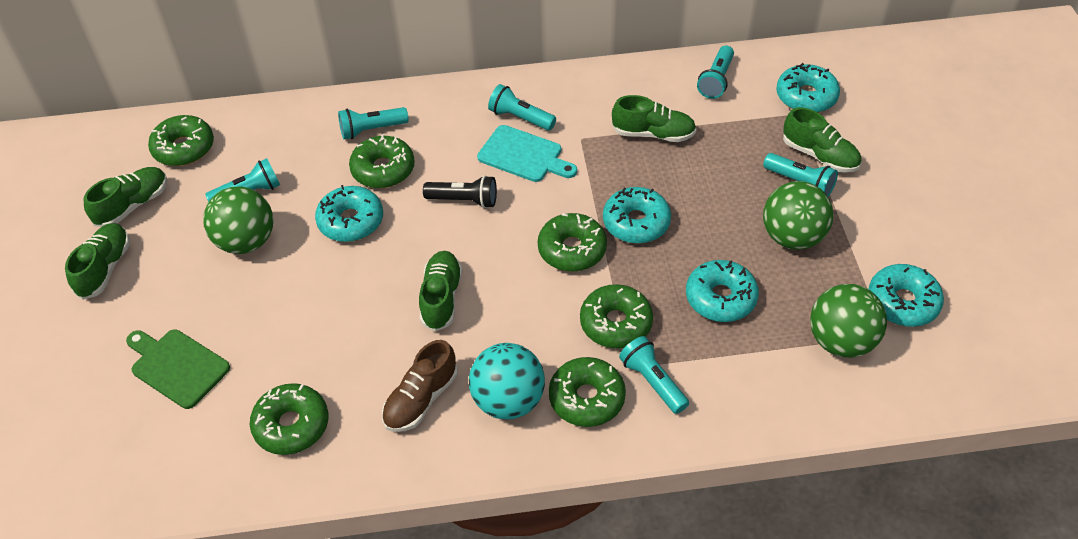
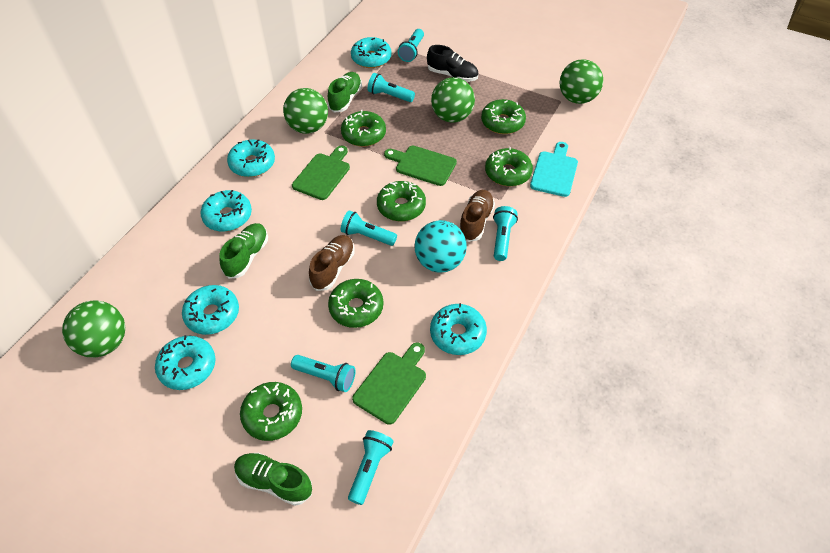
black flashlight: [423,175,497,208] = 1 -> none = 0
black shoe: none = 0 -> [427,45,478,82] = 1
brown shoe: [382,340,458,432] = 1 -> [309,235,355,291] [459,190,495,242] = 2
green ball: [203,187,273,254] [763,181,834,250] [810,284,887,358] = 3 -> [62,300,125,358] [283,88,328,134] [431,77,475,123] [560,59,603,104] = 4
green cutting board: [126,329,230,409] = 1 -> [292,146,350,200] [352,343,426,425] [384,146,457,186] = 3
green shoe: [65,223,130,300] [84,167,167,227] [419,251,463,332] [612,95,696,142] [783,107,861,173] = 5 -> [219,223,268,279] [234,453,312,506] [327,72,362,113] = 3
turquoise donut: [315,185,383,242] [603,187,671,244] [686,260,759,322] [776,63,840,112] [869,264,944,327] = 5 -> [155,335,216,390] [182,285,239,335] [201,190,252,232] [227,139,275,177] [351,37,392,68] [430,303,487,355] = 6

